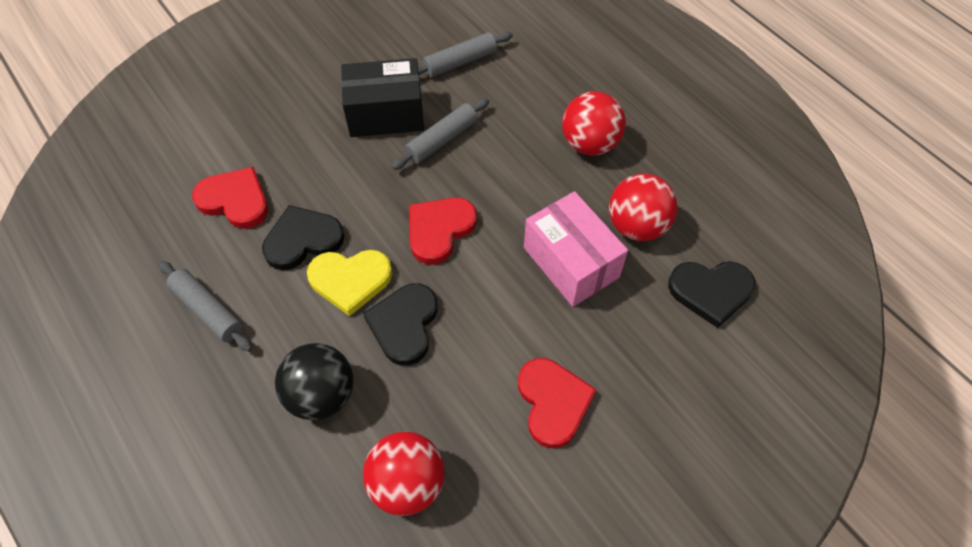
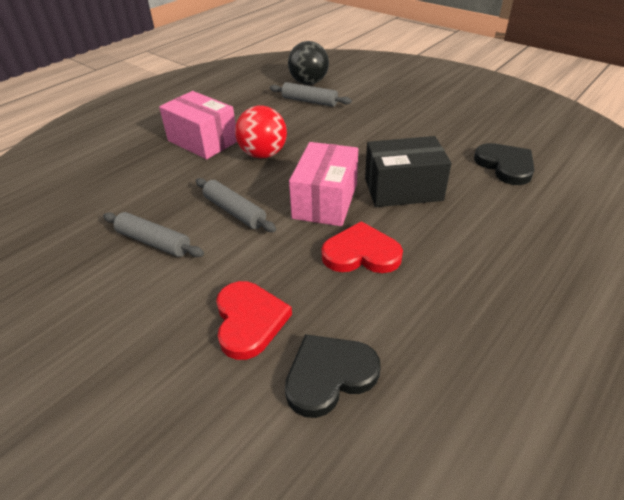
black heart: [262,205,345,270] [363,283,438,366] [668,261,755,328] = 3 -> [285,334,381,418] [474,143,534,185] = 2
pink box: [524,191,628,307] = 1 -> [159,91,237,159] [289,142,358,226] = 2
red ball: [363,432,445,516] [562,91,626,156] [609,174,678,241] = 3 -> [235,106,287,158] = 1
red heart: [192,167,268,229] [409,197,477,265] [518,358,597,448] = 3 -> [216,281,292,360] [322,221,403,273] = 2
yellow heart: [307,250,392,316] = 1 -> none = 0

